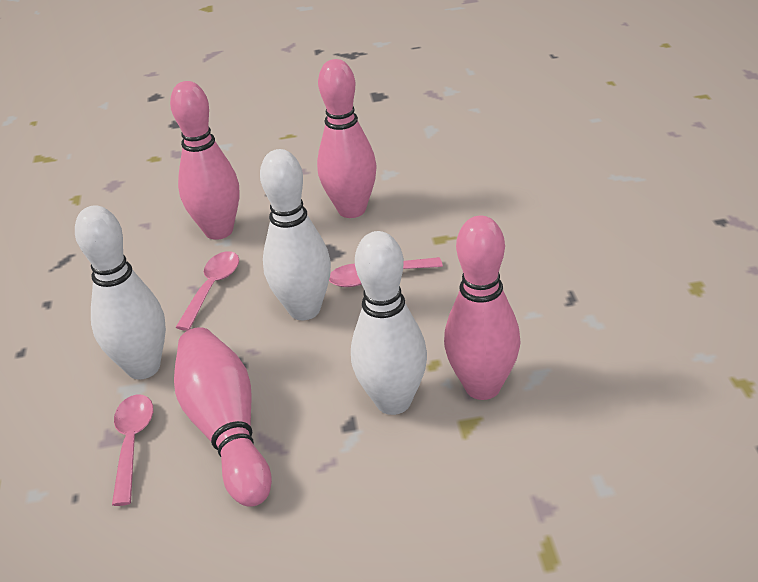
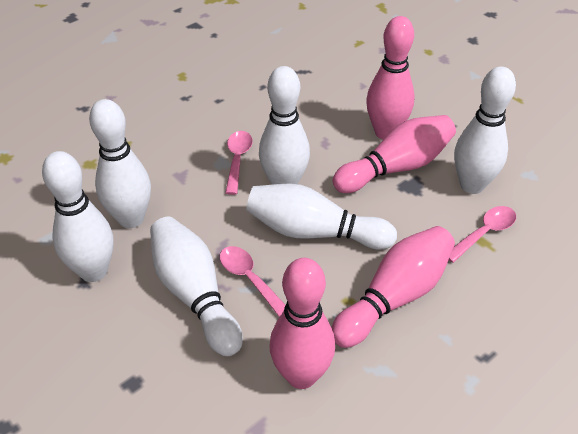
white bowling pin: [75,205,166,380] [260,149,331,320] [351,231,427,415] = 3 -> [42,151,114,282] [89,99,151,228] [150,217,243,356] [246,183,397,249] [259,66,310,185] [454,66,516,194] = 6

